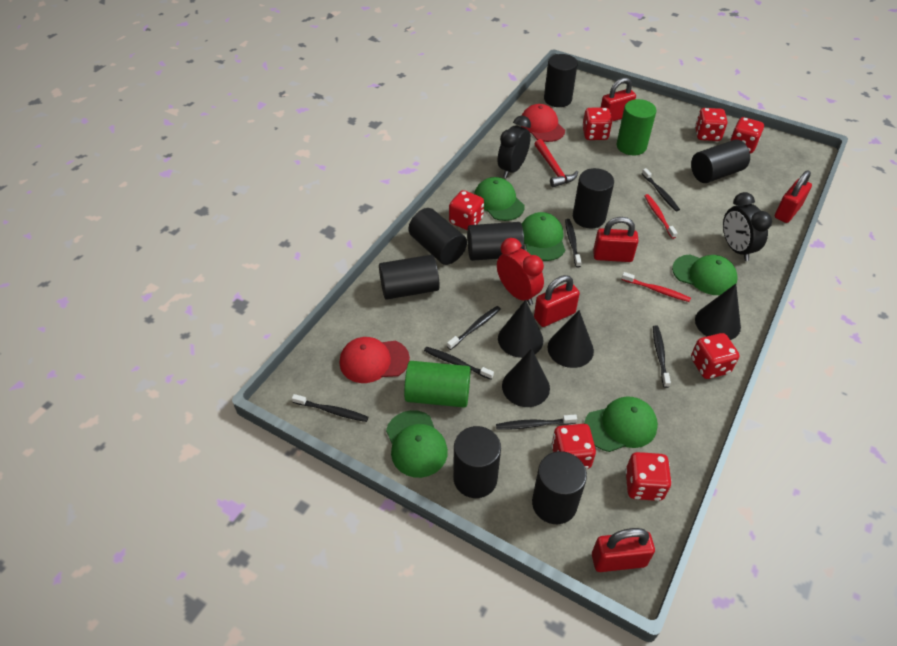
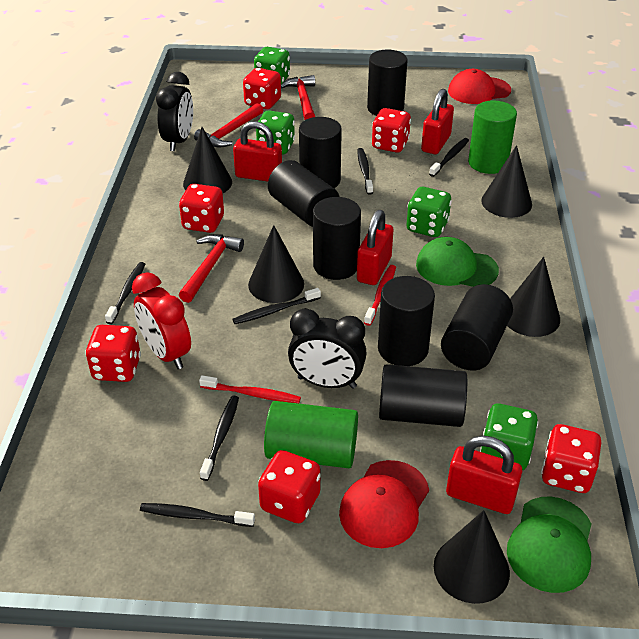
black cone: [498,300,543,358] [502,349,550,407] [548,310,594,368] [695,284,741,340] = 4 -> [183,127,232,193] [248,225,304,303] [434,510,510,604] [481,145,532,218] [507,257,560,337] = 5
black cylinder: [379,255,439,300] [408,208,467,265] [453,426,501,498] [467,222,524,261] [532,451,587,524] [544,54,578,107] [573,168,614,229] [691,139,750,183] = 8 -> [268,160,339,227] [299,117,342,188] [313,197,361,280] [367,50,407,116] [378,276,435,366] [379,364,467,427] [441,284,513,370] = 7
black toothbrush: [292,394,368,422] [424,347,494,380] [447,306,501,350] [496,414,577,430] [565,219,582,267] [642,168,680,211] [653,325,671,388] = 7 -> [105,262,145,324] [140,503,255,527] [200,396,239,481] [232,288,321,324] [358,148,373,195] [429,138,469,177] = 6
green cap: [386,410,448,478] [474,177,525,221] [522,212,565,261] [584,396,658,452] [672,254,738,295] = 5 -> [416,237,499,287] [507,496,592,593] = 2
green dice: none = 0 -> [254,47,290,84] [256,111,295,155] [406,187,452,237] [480,403,538,470] = 4
red dice: [449,190,484,230] [551,424,596,469] [582,108,613,140] [625,452,672,501] [691,333,739,379] [695,108,727,141] [730,117,764,153] = 7 -> [85,325,141,382] [179,184,224,233] [243,68,281,109] [258,450,321,523] [372,108,411,153] [541,424,601,493] = 6
red hammer: [535,139,578,187] = 1 -> [179,234,244,303] [194,103,263,147] [281,75,315,120] = 3
red padlock: [534,275,580,327] [592,528,655,572] [593,217,639,262] [601,78,636,121] [774,170,812,223] = 5 -> [233,121,282,181] [357,210,393,285] [421,89,454,154] [446,435,522,514] = 4

